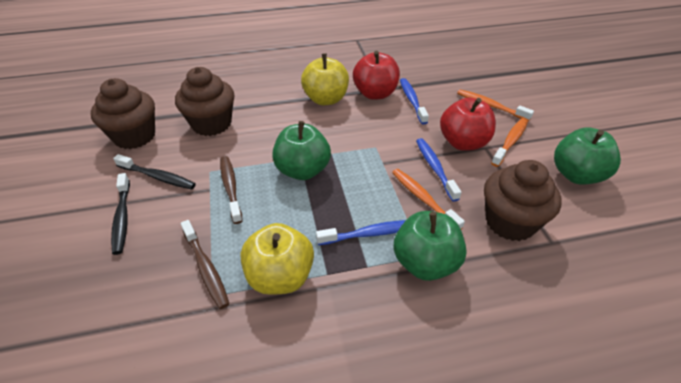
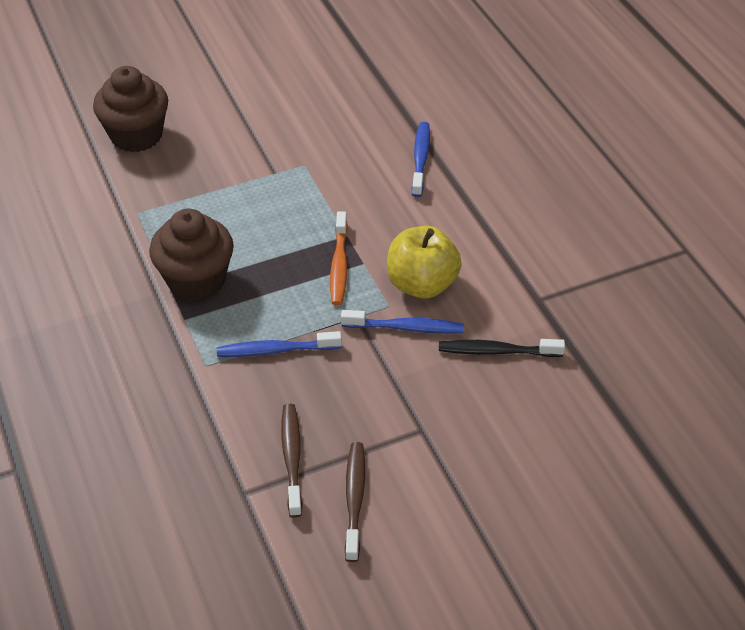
black toothbrush: [111,173,130,255] [113,154,196,190] = 2 -> [439,339,565,357] = 1
brown cupcake: [91,78,155,149] [175,67,235,136] [484,160,562,241] = 3 -> [93,66,168,152] [149,209,234,301] = 2
green apple: [272,121,331,180] [393,211,467,281] [554,127,621,184] = 3 -> none = 0
orange toothbrush: [392,169,465,230] [457,89,534,121] [491,118,528,167] = 3 -> [330,212,348,305] = 1
red apple: [353,51,400,100] [440,97,496,151] = 2 -> none = 0
yellow apple: [240,223,314,295] [301,53,349,105] = 2 -> [387,226,462,298] = 1

